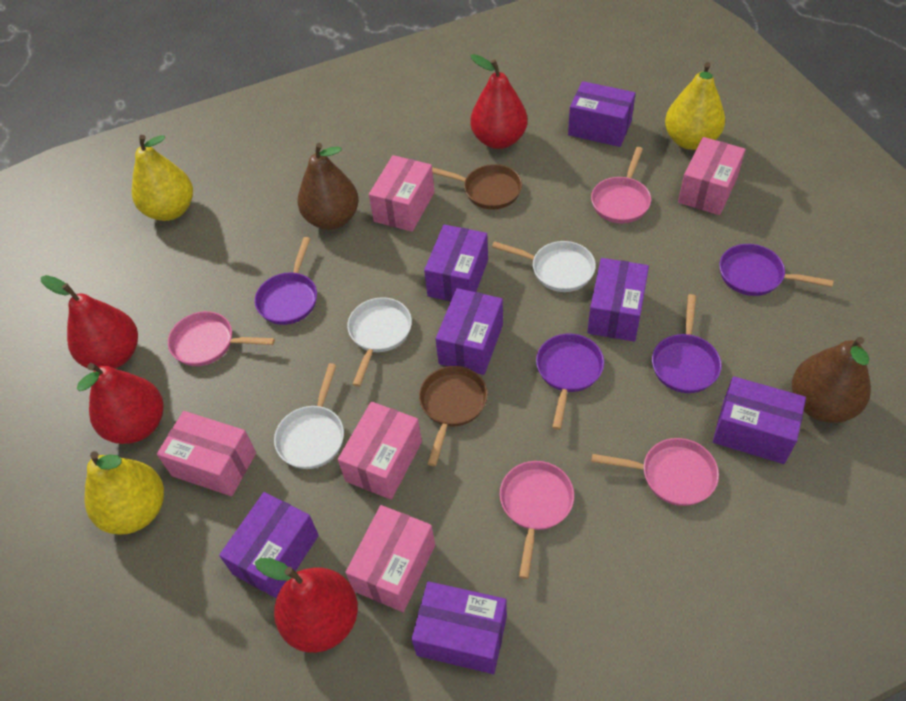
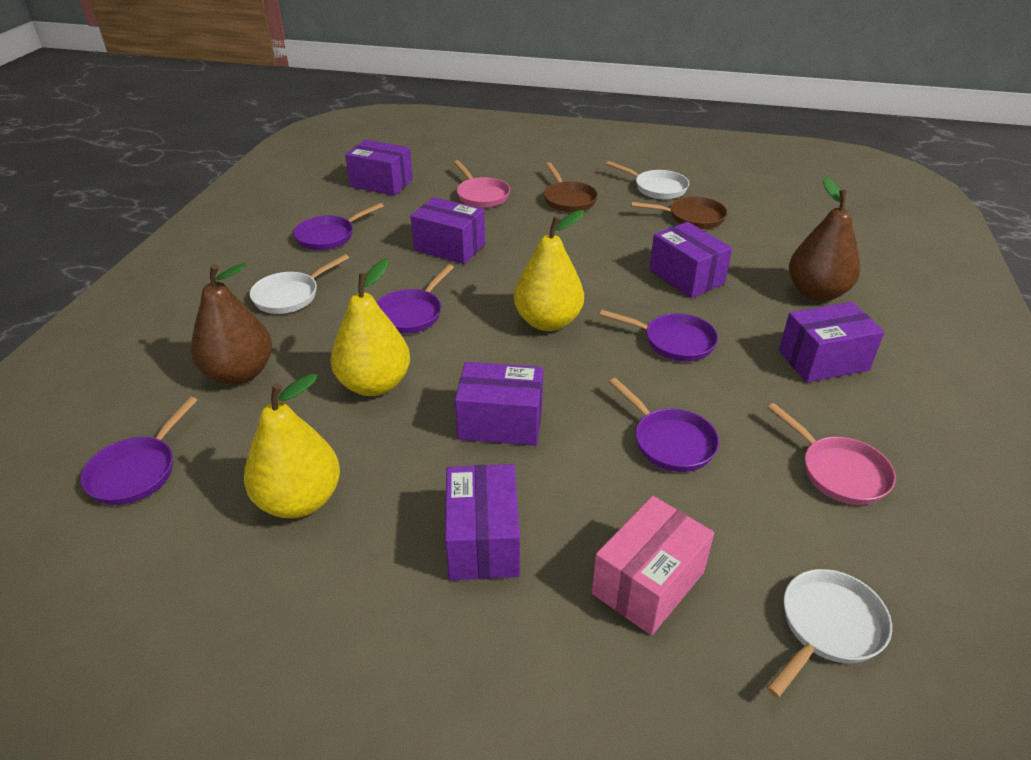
pink box: [157,411,256,496] [338,402,422,500] [345,505,435,612] [369,155,434,232] [678,137,745,215] = 5 -> [592,496,714,635] = 1
pink pan: [168,311,275,366] [500,461,574,579] [591,147,651,223] [591,438,719,506] = 4 -> [454,160,510,208] [767,403,896,505] = 2
purple box: [219,492,319,599] [412,581,507,674] [424,225,488,302] [436,288,503,375] [568,81,636,147] [587,258,649,341] [713,376,806,464] = 7 -> [345,140,413,195] [411,197,485,264] [445,464,520,580] [455,362,543,446] [649,222,732,298] [779,302,884,383] = 6
purple pan: [255,237,317,325] [536,333,604,430] [652,294,722,393] [719,244,833,296] = 4 -> [80,397,197,505] [293,203,384,250] [376,264,454,334] [600,310,718,362] [609,378,719,472] = 5
red pear: [41,275,138,369] [77,363,163,444] [255,558,358,653] [471,54,527,149] = 4 -> none = 0

